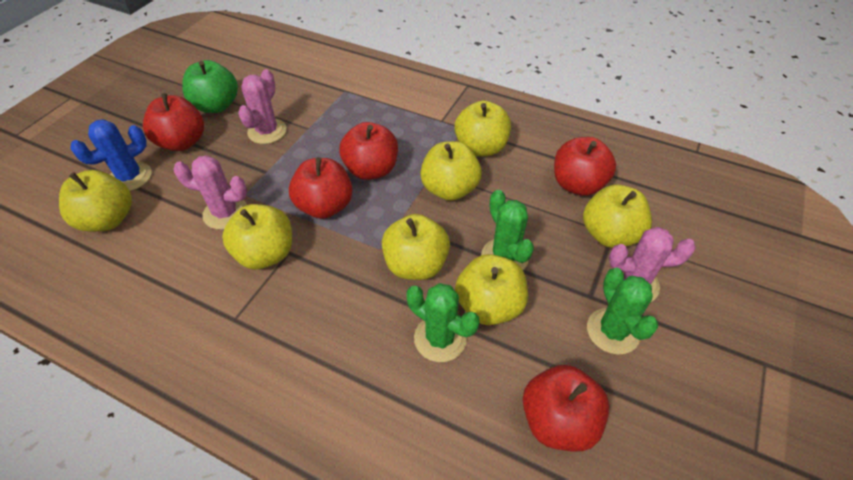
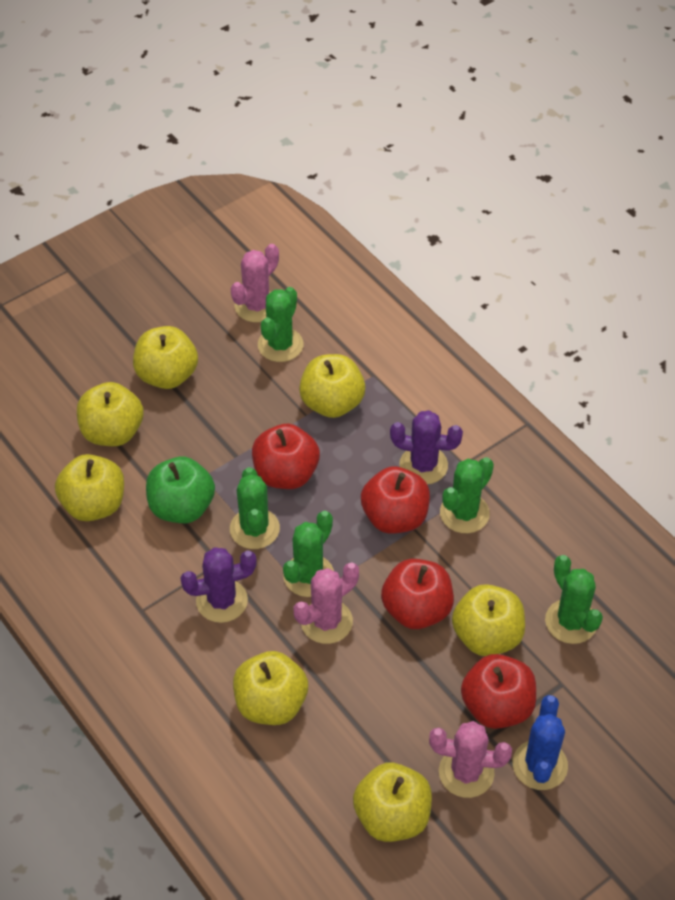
green cactus: [407,283,480,362] [481,190,534,270] [587,268,658,355] = 3 -> [230,467,280,549] [258,287,303,362] [283,511,334,597] [440,457,494,533] [545,555,603,644] = 5
purple cactus: none = 0 -> [180,547,257,623] [390,410,463,484] = 2
red apple: [143,93,204,151] [289,157,353,219] [339,122,398,180] [523,365,609,452] [554,137,616,196] = 5 -> [252,424,320,489] [361,466,430,534] [381,559,454,629] [461,654,536,729] = 4

